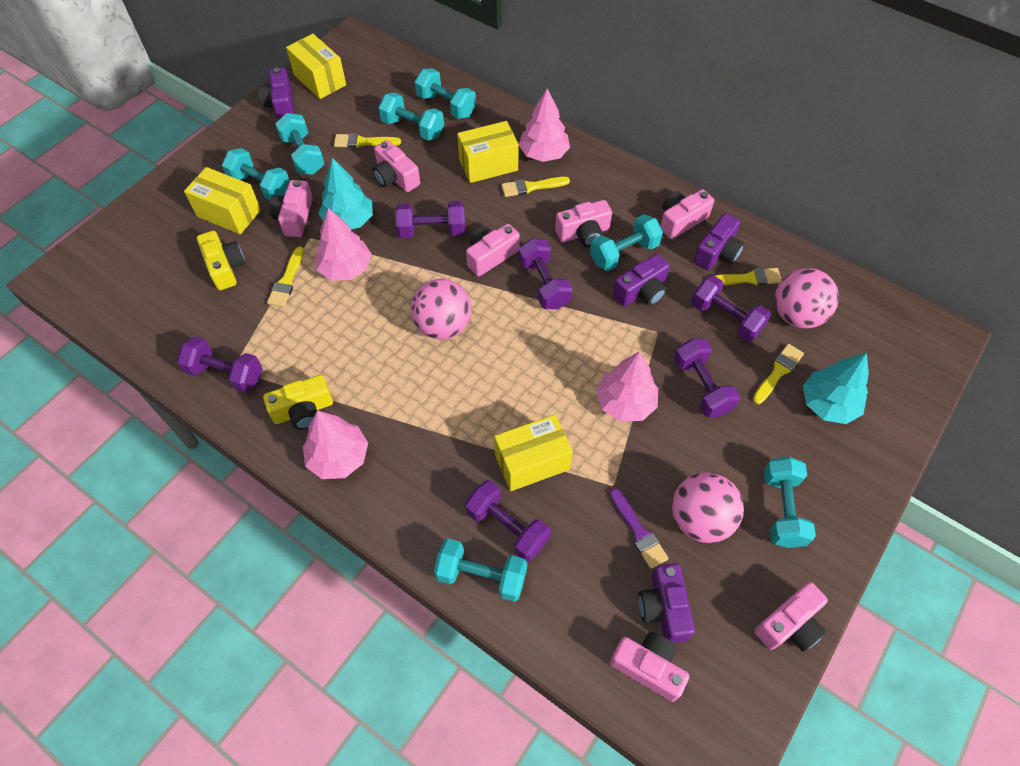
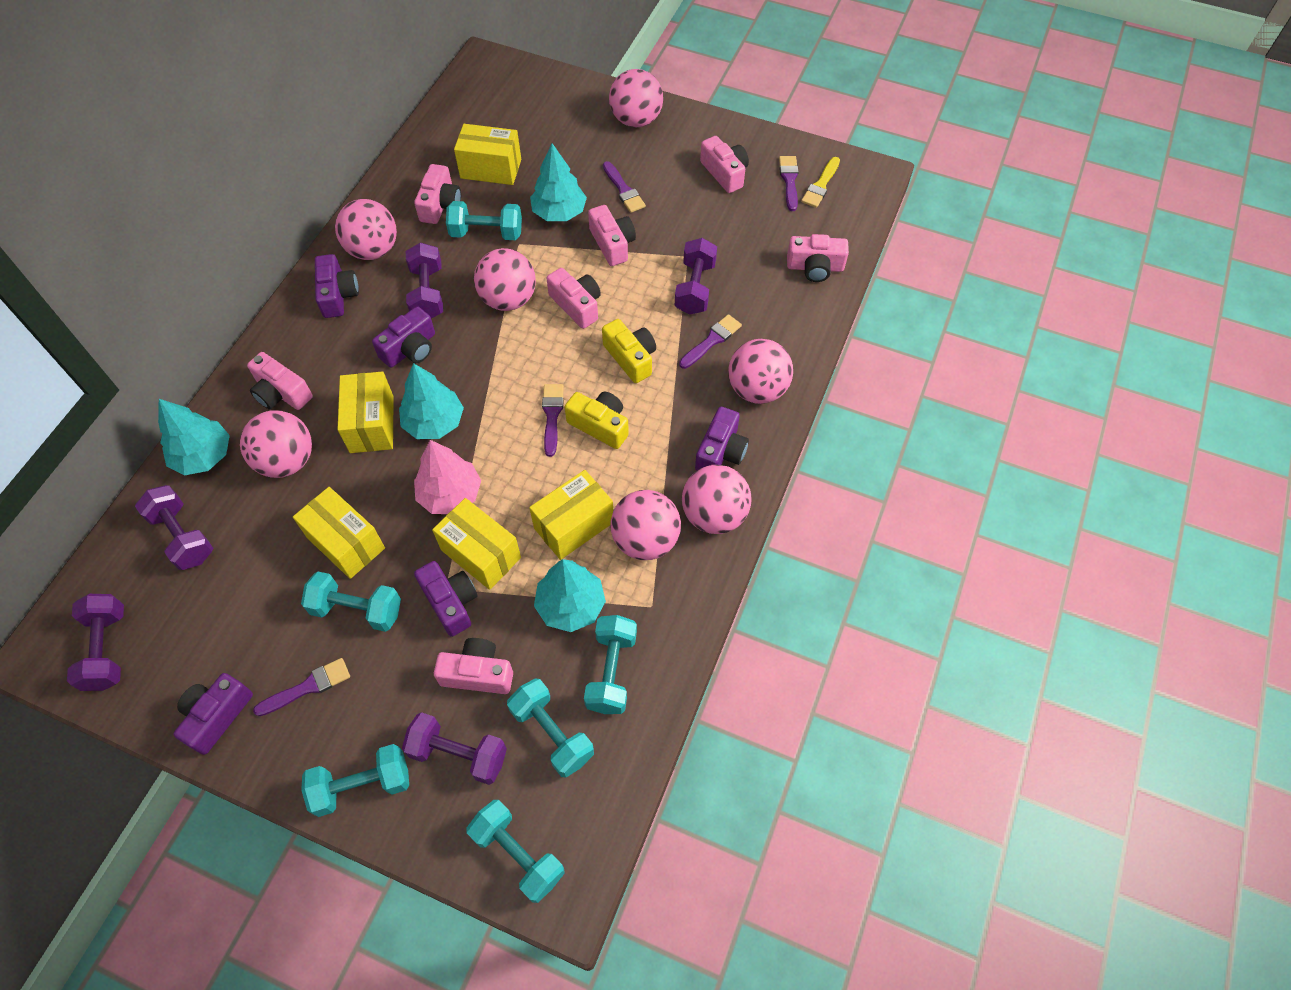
pink ball: [411,279,472,340] [672,472,744,543] [775,268,839,329] = 3 -> [240,411,312,478] [335,199,397,260] [474,248,536,311] [609,69,663,127] [611,490,681,560] [682,465,752,534] [728,339,793,404] = 7
pink tree: [303,410,368,479] [315,208,372,280] [519,89,570,162] [596,351,658,422] = 4 -> [414,440,481,514] = 1
purple brush: [610,488,669,569] = 1 -> [253,658,350,716] [542,384,564,457] [603,161,646,213] [679,314,742,369] [779,156,799,211] = 5
purple camera: [257,68,294,119] [613,254,670,306] [638,563,695,643] [693,213,744,270] = 4 -> [174,673,253,755] [315,254,359,318] [372,306,435,368] [414,561,478,637] [695,407,749,471] = 5
purple dumbbell: [177,336,263,393] [395,201,466,238] [465,480,550,562] [518,238,572,310] [673,339,740,417] [691,275,771,342] = 6 -> [67,594,124,691] [135,485,213,570] [402,712,507,785] [406,243,443,319] [675,238,717,315] = 5
turquoise dumbbell: [222,148,290,200] [275,113,324,175] [378,92,444,141] [414,68,476,119] [434,539,527,602] [590,214,663,271] [763,457,816,548] = 7 -> [301,572,401,632] [301,744,409,817] [446,201,522,240] [466,800,565,903] [507,678,594,778] [584,615,637,714] = 6
turquoise tree: [318,158,373,229] [803,353,869,424] = 2 -> [158,399,230,475] [399,363,464,439] [530,143,587,221] [534,559,606,632] = 4
yellow box: [184,167,261,234] [286,34,346,99] [457,121,519,183] [494,415,573,491] = 4 -> [293,487,385,579] [338,371,394,453] [432,498,521,590] [454,124,521,185] [529,470,613,560] = 5
yellow brush: [267,247,304,307] [334,133,401,148] [501,177,570,197] [714,268,782,286] [753,344,804,404] = 5 -> [801,157,840,208] = 1

